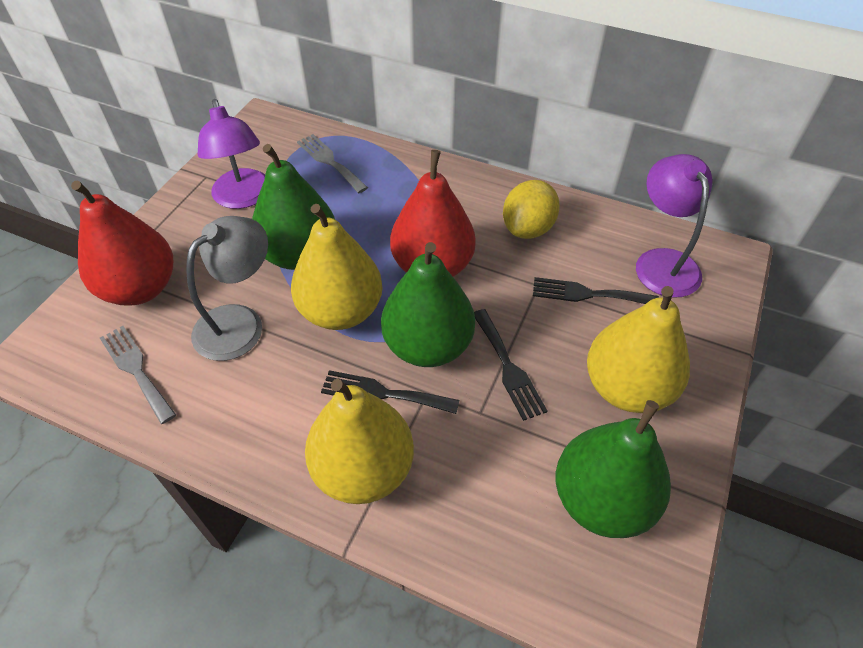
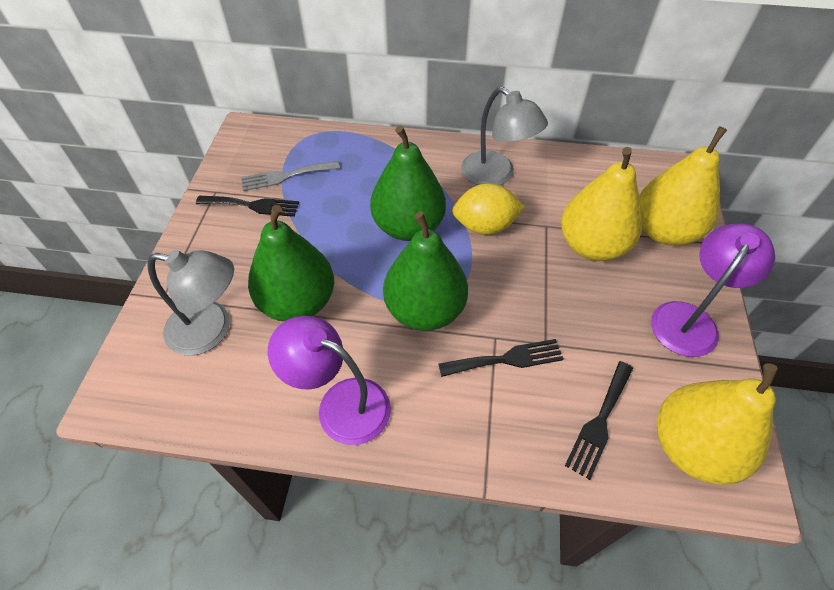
grey fork: [100,326,176,424] [297,134,368,193] = 2 -> [241,161,340,191] = 1
grey lamp: [186,216,268,361] = 1 -> [147,250,234,356] [461,87,548,186] = 2
red pear: [71,180,173,306] [390,150,476,277] = 2 -> none = 0

